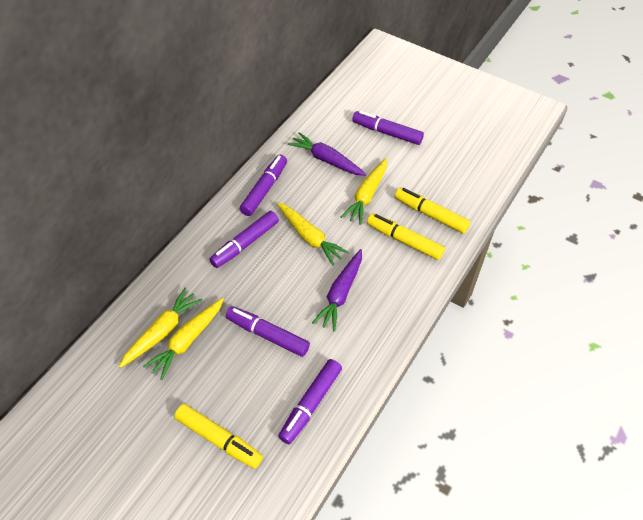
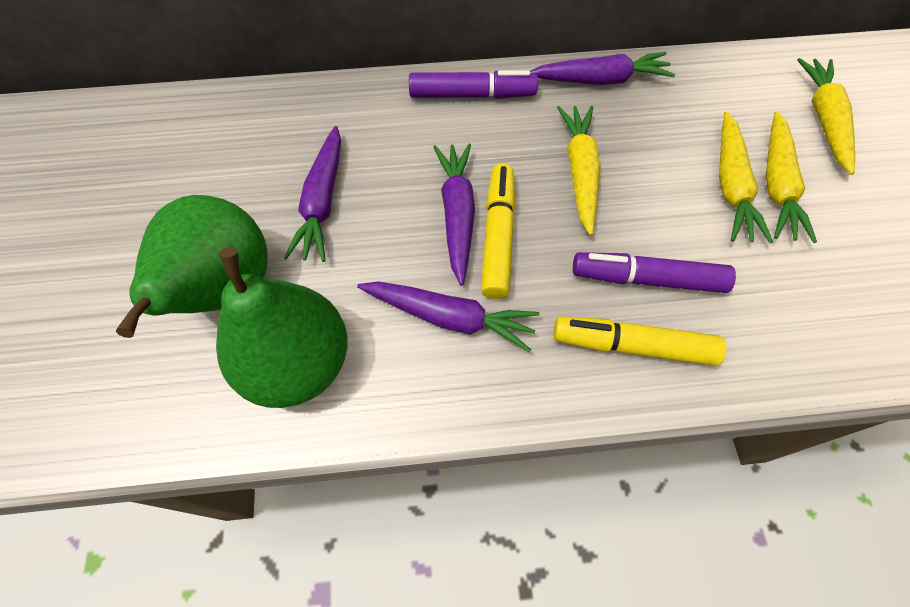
green pear: none = 0 -> [116,195,268,338] [216,247,348,408] = 2
purple carrot: [288,132,366,176] [312,249,362,332] = 2 -> [284,126,341,262] [357,281,539,352] [433,144,475,286] [530,52,675,85] = 4
purple marker: [209,211,279,268] [226,306,310,357] [240,155,287,216] [278,359,342,444] [352,111,424,145] = 5 -> [409,70,538,99] [573,252,736,293] = 2
yellow marker: [174,404,263,469] [367,213,445,260] [395,187,470,234] = 3 -> [481,164,515,299] [554,316,726,366] = 2

